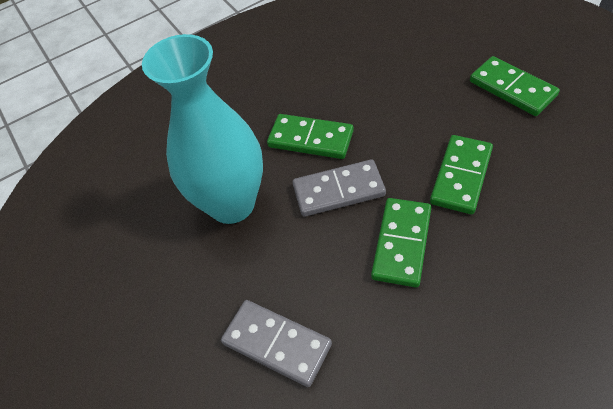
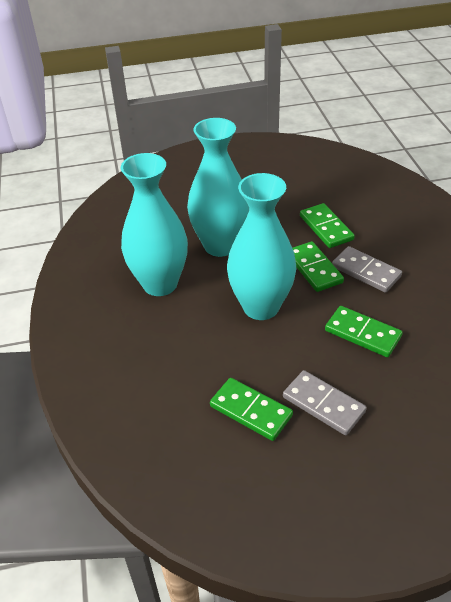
turquoise vase: [142,34,263,224] = 1 -> [121,153,188,296] [187,118,249,257] [227,173,296,320] = 3

